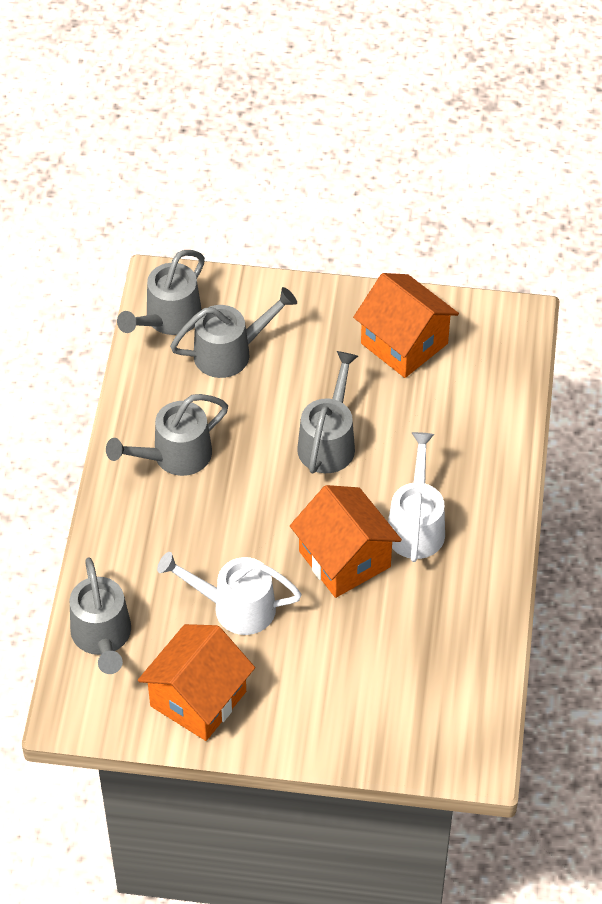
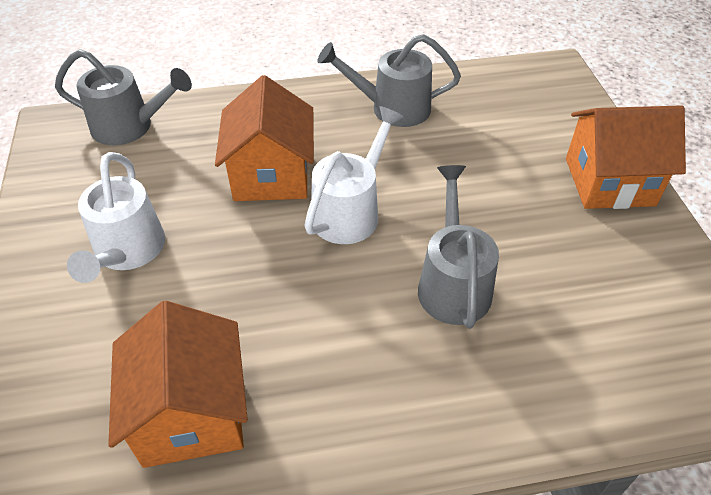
grey watering can: [70,557,131,674] [106,394,228,476] [117,250,205,335] [170,287,297,378] [297,351,358,473] = 5 -> [55,49,192,145] [317,34,461,127] [418,165,499,329] = 3

